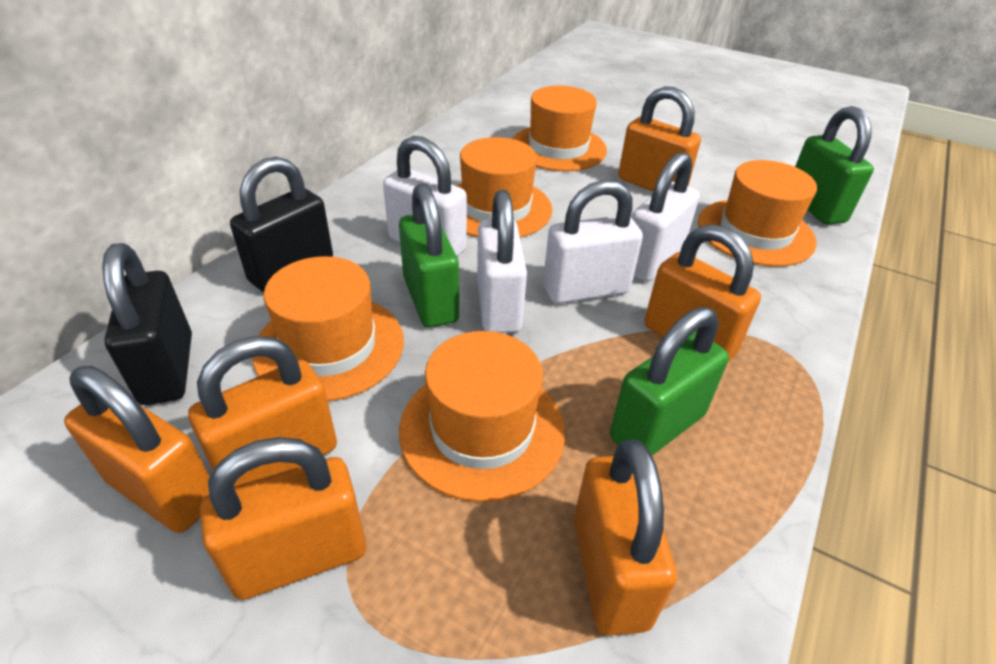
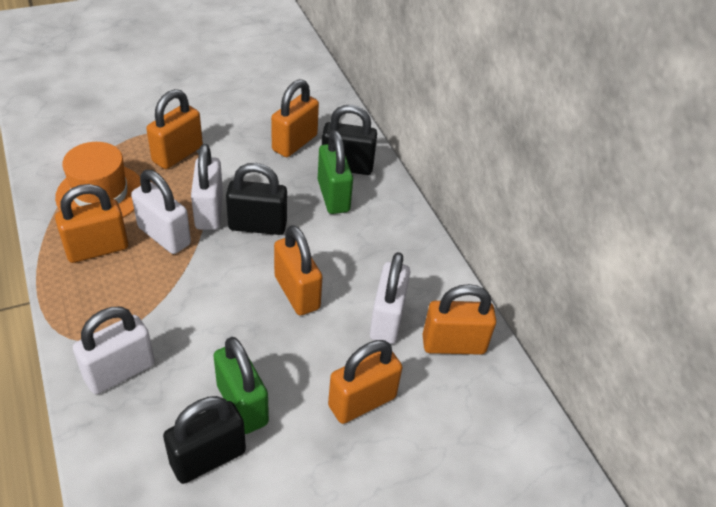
black padlock: [102,243,192,405] [230,157,333,292] = 2 -> [163,396,246,484] [226,163,287,235] [322,105,377,175] = 3
green padlock: [399,183,459,328] [610,307,729,456] [795,106,874,225] = 3 -> [213,337,269,434] [318,130,353,214] = 2
orange hat: [253,256,404,401] [399,331,565,502] [457,137,552,238] [512,86,607,172] [698,160,817,267] = 5 -> [55,142,141,218] = 1

